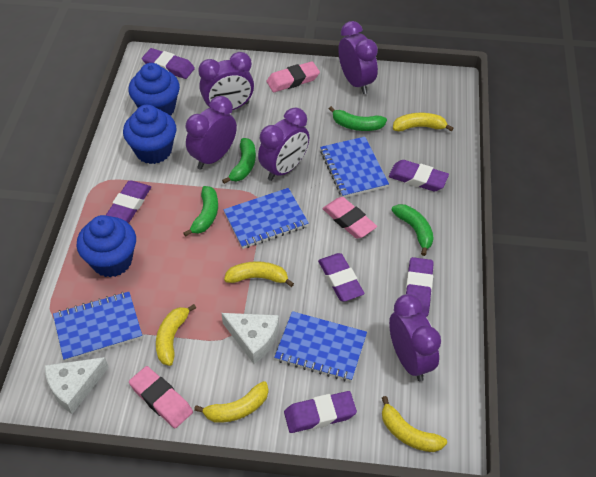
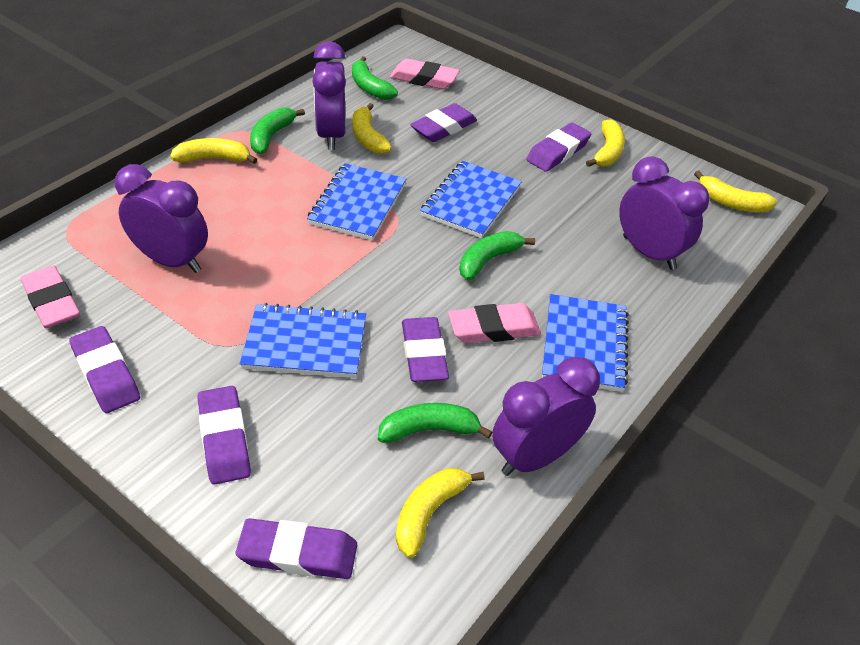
blue cupcake: [77,215,136,277] [123,105,176,164] [129,63,180,116] = 3 -> none = 0
purple clock: [186,96,237,170] [198,52,254,110] [258,108,309,181] [338,21,378,94] [389,294,441,381] = 5 -> [115,164,208,273] [312,41,346,150] [492,357,600,476] [619,156,710,270] = 4
white cheese: [45,357,109,414] [221,313,279,364] = 2 -> none = 0

